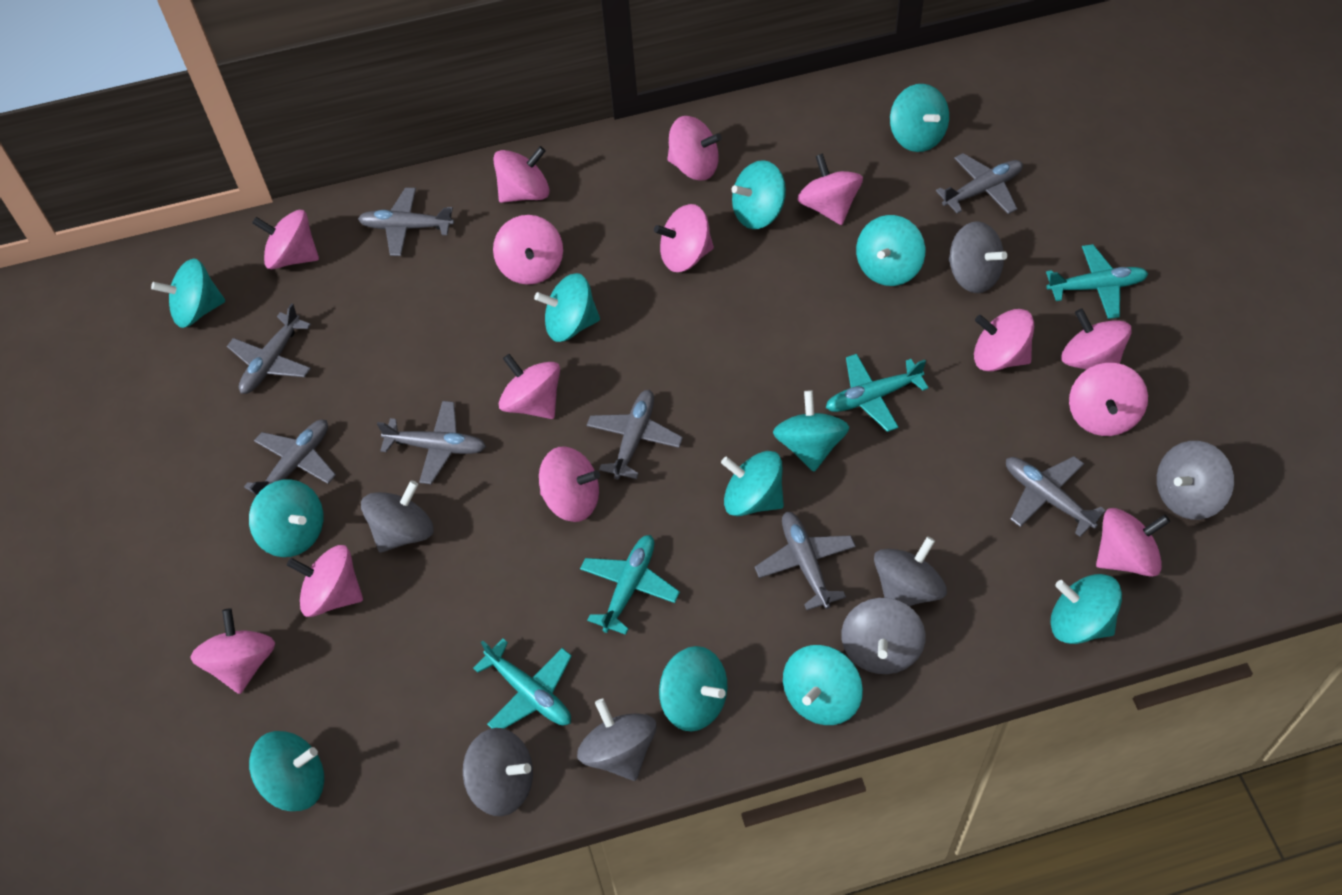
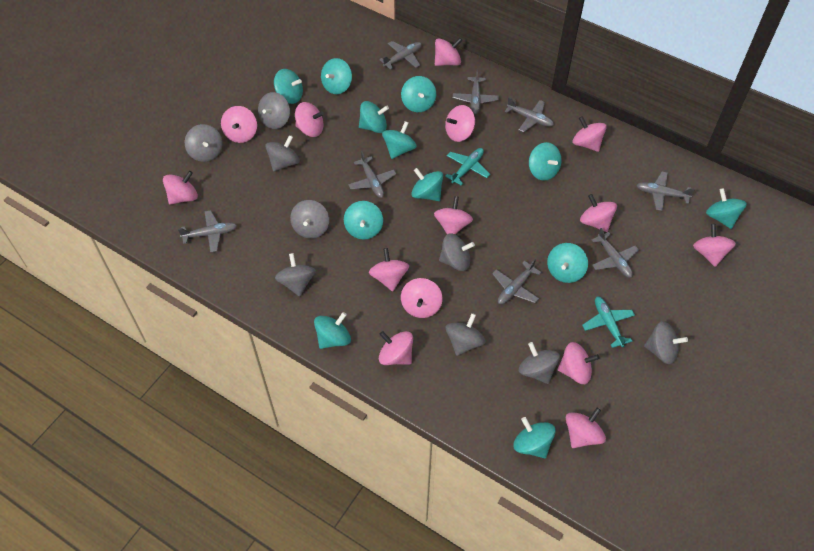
grey spinning top: [361,480,434,553] [463,728,533,816] [577,699,656,781] [841,598,926,674] [874,536,947,606] [949,221,1007,293] [1157,441,1234,520] = 7 -> [185,124,223,162] [258,92,290,129] [265,135,300,172] [275,253,316,297] [290,200,329,239] [439,233,475,271] [445,313,486,356] [519,342,560,384] [644,321,688,364] = 9
turquoise plane: [473,639,572,729] [580,535,680,635] [826,354,928,432] [1046,244,1149,319] = 4 -> [445,148,490,186] [582,297,635,348] = 2

